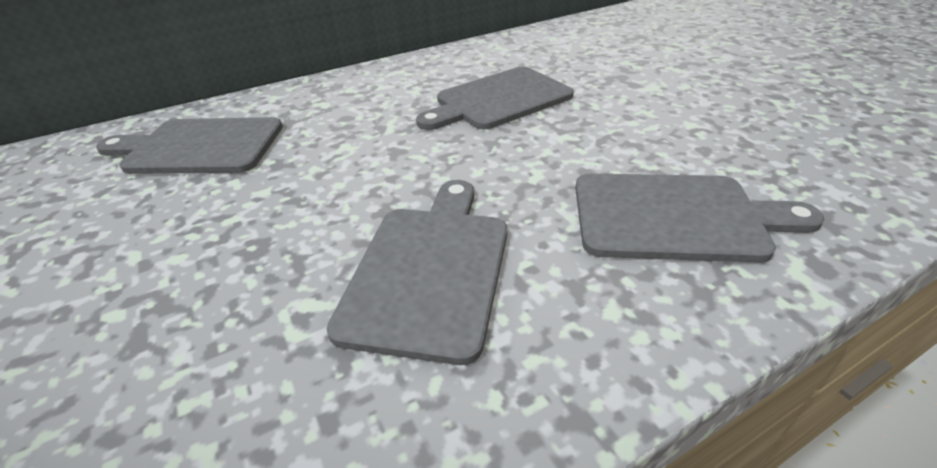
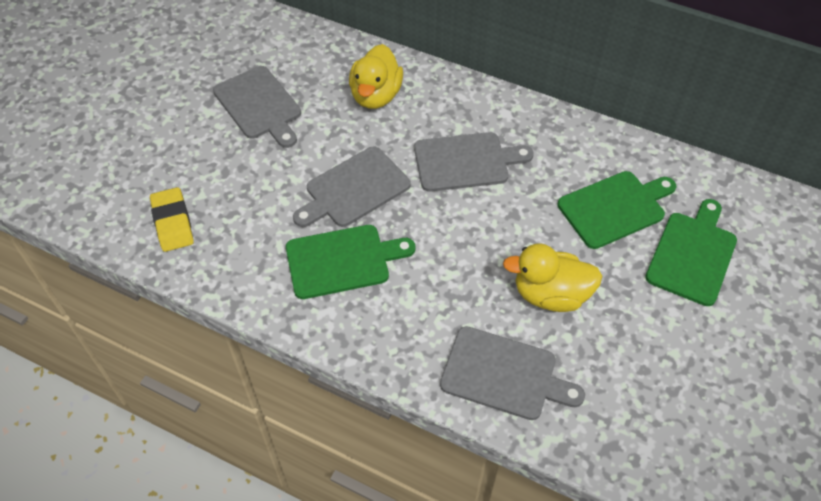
green cutting board: none = 0 -> [286,225,415,299] [557,171,676,249] [645,199,737,306] = 3
yellow duck: none = 0 -> [349,44,403,109] [503,243,603,312] = 2
yellow eraser: none = 0 -> [150,187,194,252] = 1

